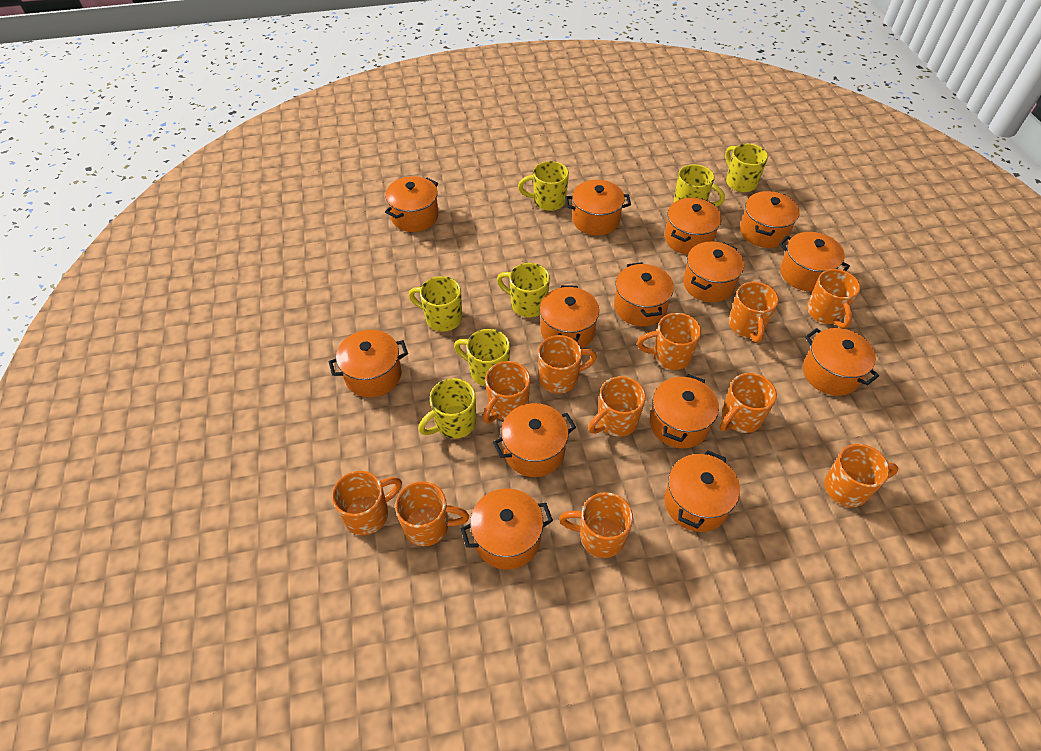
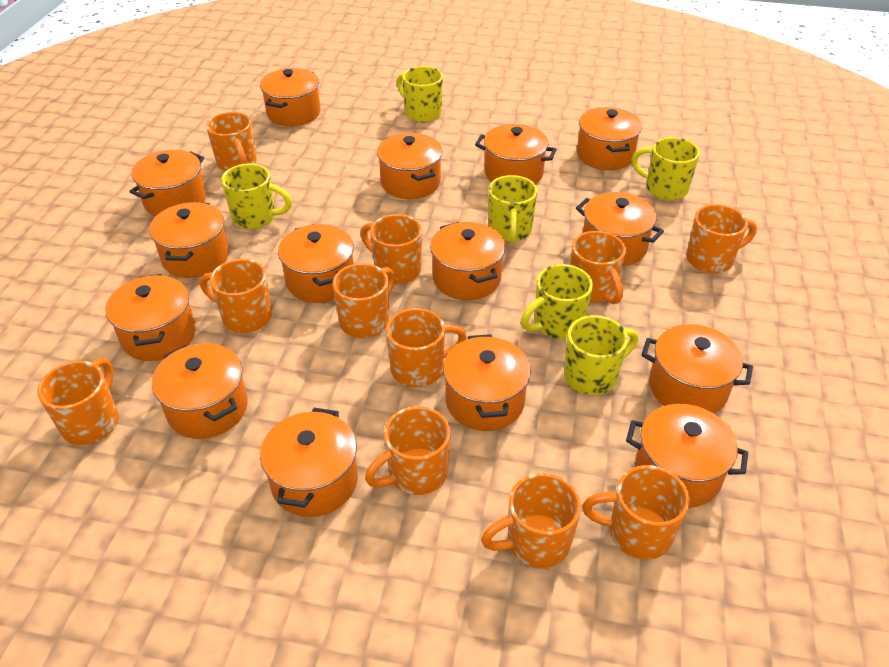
orange pot: [329,330,408,398] [385,176,439,232] [461,488,553,570] [493,403,576,477] [540,285,599,349] [565,180,631,236] [614,262,674,327] [650,374,719,448] [664,450,740,532] [665,198,721,255] [683,242,744,302] [740,191,800,248] [779,232,850,292] [803,328,879,396] = 14 -> [105,274,196,361] [129,150,206,216] [149,202,229,278] [152,343,248,439] [260,68,321,126] [260,408,358,517] [278,224,354,303] [377,133,442,199] [430,222,505,300] [443,334,531,431] [475,124,557,184] [576,192,664,266] [577,107,642,170] [626,404,748,508] [642,324,753,413] = 15
yellow mug: [409,276,462,332] [418,378,476,439] [454,329,510,386] [497,263,550,317] [518,161,569,211] [674,164,725,207] [725,144,768,192] = 7 -> [221,163,292,229] [397,66,443,122] [488,175,538,244] [521,264,593,339] [564,315,638,395] [631,137,700,200] = 6

